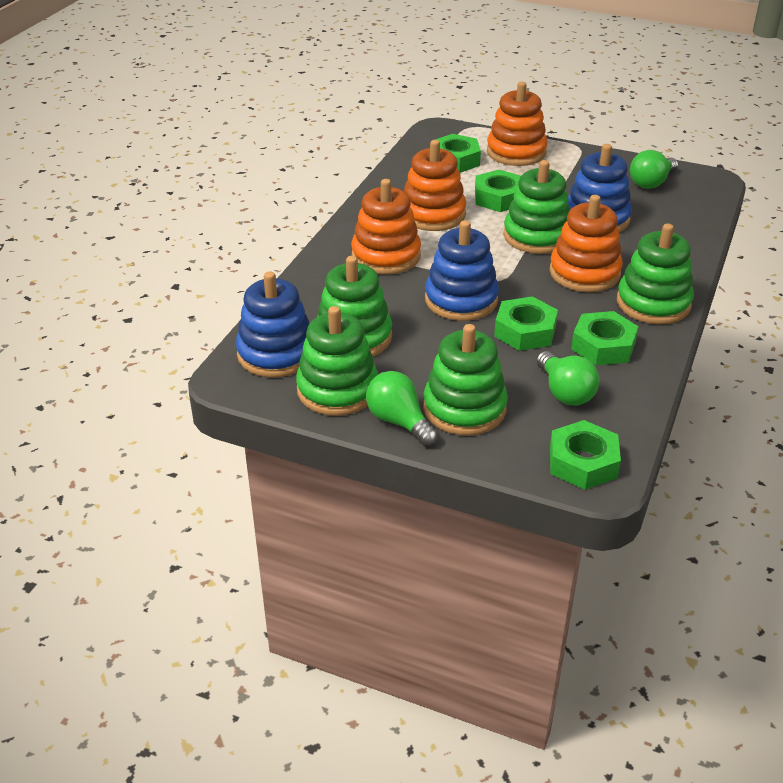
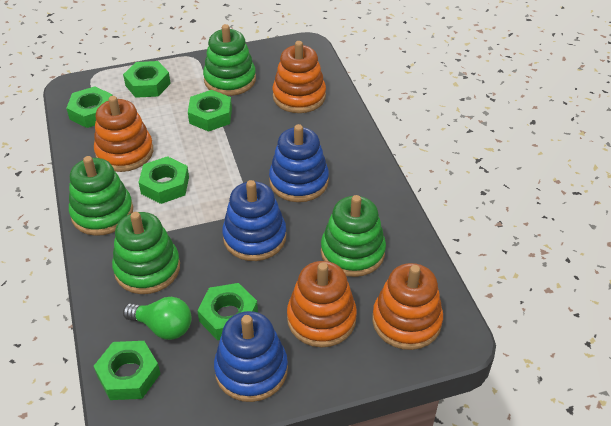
green light bulb: [366,371,438,446] [536,351,599,406] [630,150,678,189] = 3 -> [123,297,192,340] = 1
green nut: [435,134,481,173] [475,169,521,212] [494,296,558,351] [550,420,621,490] [571,311,639,365] = 5 -> [66,86,113,128] [94,341,160,400] [123,61,171,98] [138,156,189,204] [188,90,232,132] [197,283,258,340] = 6
green stacking toy: [296,306,378,416] [317,256,392,357] [423,324,508,436] [503,160,570,254] [617,223,694,324] = 5 -> [69,156,133,236] [112,212,180,294] [203,24,256,96] [321,195,386,277] = 4

